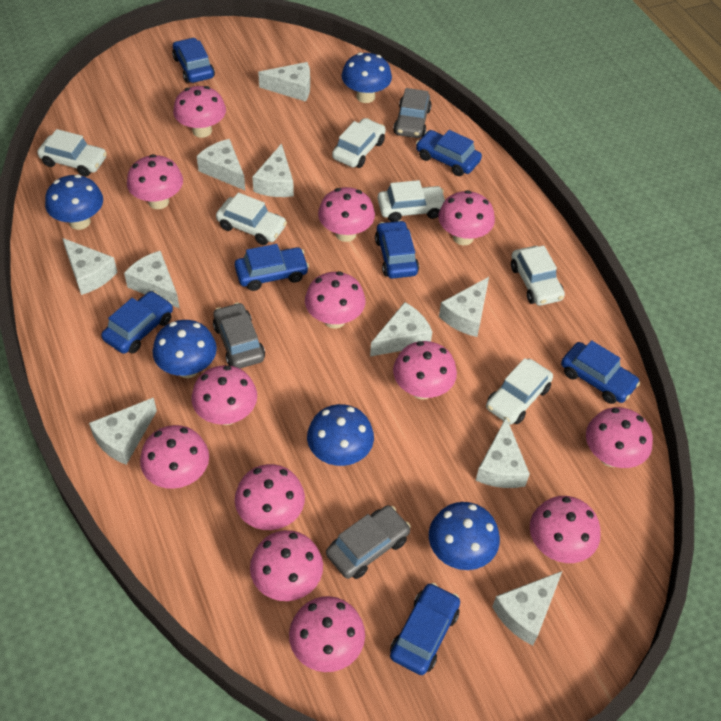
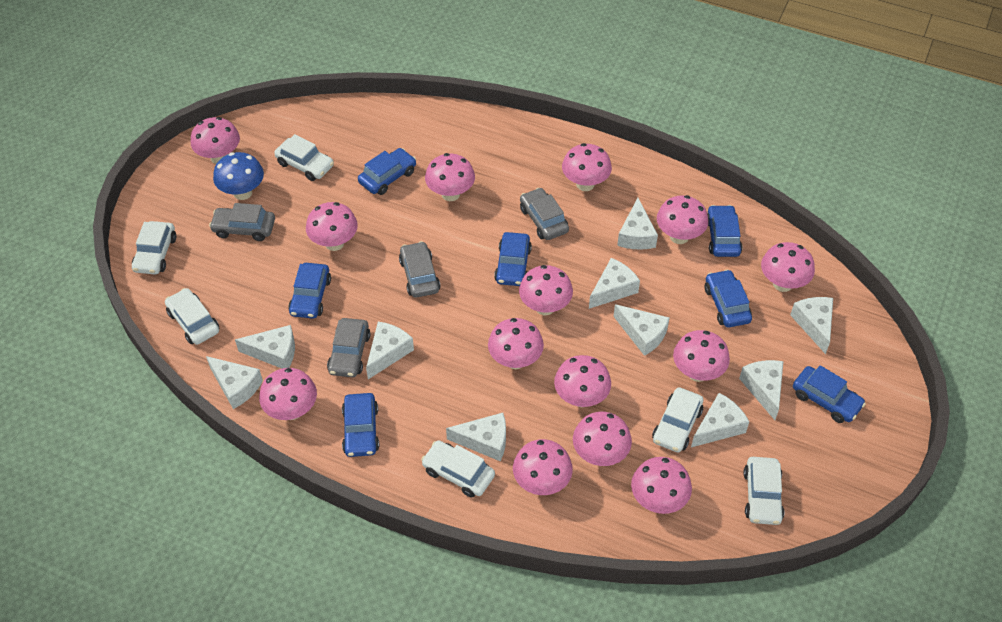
blue mushroom: [45,174,103,230] [152,320,217,378] [307,404,374,466] [341,52,392,103] [429,502,500,570] = 5 -> [213,152,264,200] = 1
grey car: [213,302,265,369] [326,505,411,579] [393,88,432,138] = 3 -> [209,203,275,241] [327,318,370,377] [399,241,440,298] [520,188,569,240] = 4
pink mushroom: [127,154,183,209] [140,425,209,489] [173,86,226,138] [191,365,257,425] [235,464,305,530] [250,530,323,601] [289,596,365,672] [305,272,365,329] [318,187,375,242] [393,341,457,400] [438,190,495,245] [530,496,601,563] [586,407,653,468] = 13 -> [191,117,240,164] [259,368,317,420] [306,202,358,251] [425,153,475,201] [488,318,544,369] [513,439,573,495] [519,265,573,315] [554,355,611,407] [562,143,612,191] [573,412,632,466] [631,457,692,514] [657,195,708,244] [673,330,730,382] [761,242,815,292] = 14

